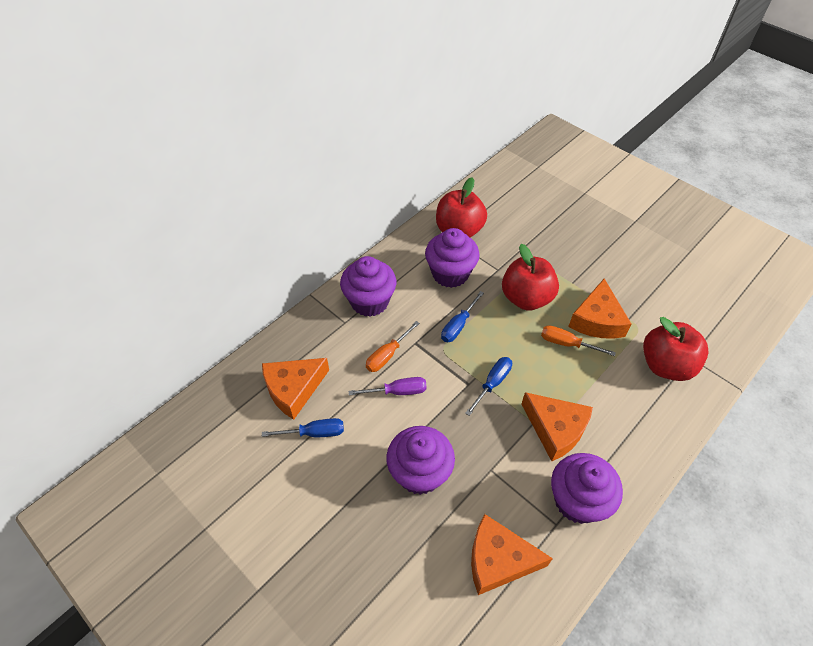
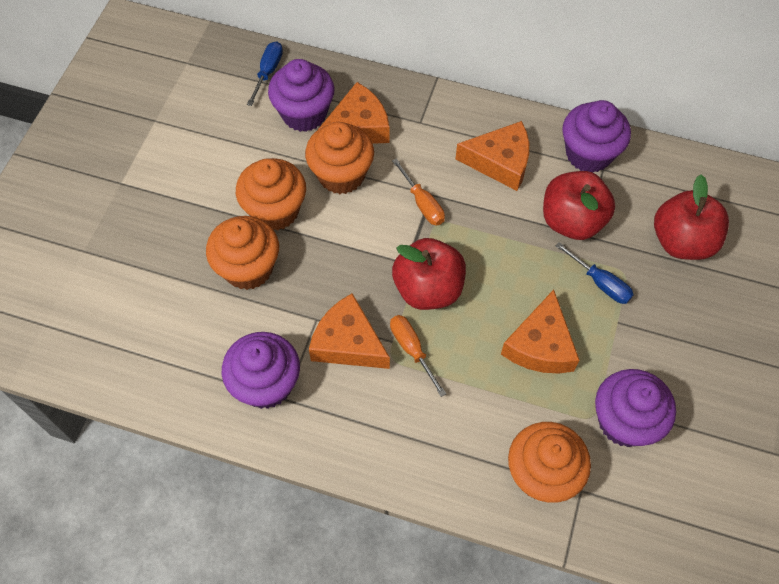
blue screwdriver: [262,418,344,437] [441,291,484,342] [465,357,512,416] = 3 -> [247,41,283,106] [555,242,634,304] = 2
orange cupcake: none = 0 -> [206,216,279,290] [236,158,306,231] [305,122,374,194] [508,422,591,503] = 4
purple screwdriver: [349,377,427,395] = 1 -> none = 0

